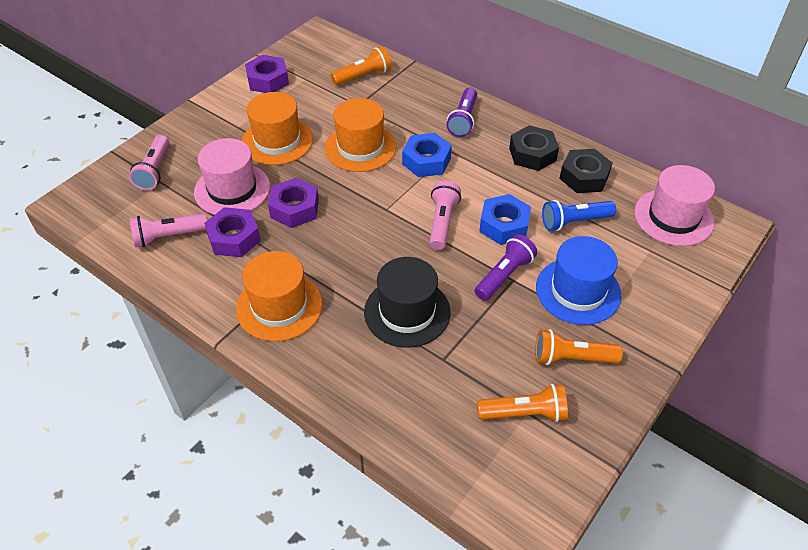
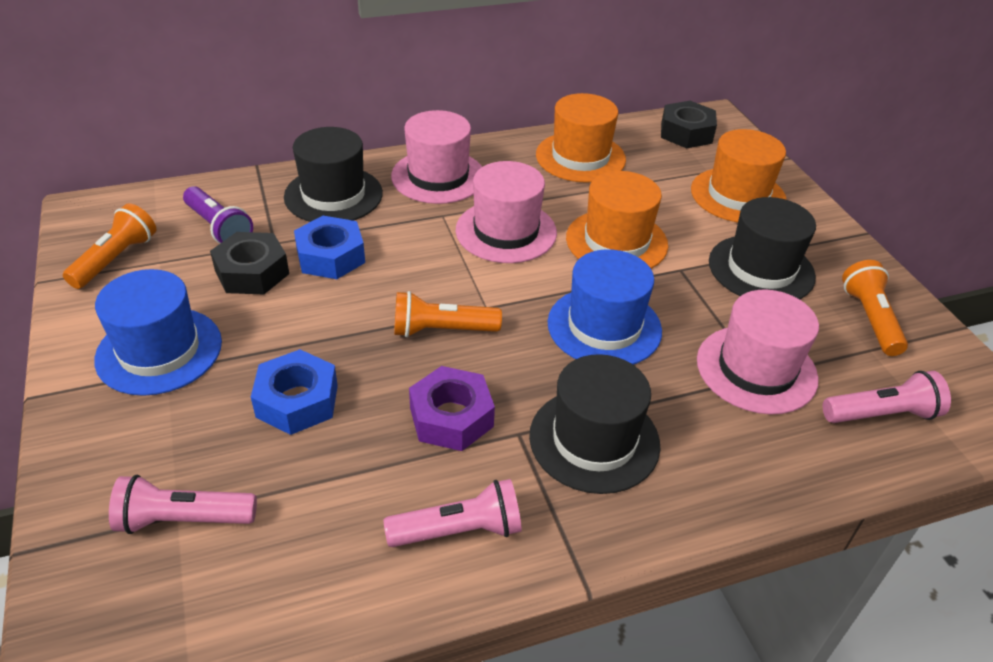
black hat: [364,257,450,348] = 1 -> [284,127,383,222] [529,354,660,494] [709,197,816,299] = 3
blue flashlight: [542,200,616,231] = 1 -> none = 0
blue hat: [536,236,621,325] = 1 -> [94,269,222,396] [548,249,662,365] = 2
pink hat: [194,138,270,215] [634,165,715,246] = 2 -> [391,110,482,204] [456,161,557,263] [697,290,819,414] = 3
purple flashlight: [446,88,477,137] [475,234,537,301] = 2 -> [183,186,253,244] = 1
purple nut: [204,207,261,257] [245,55,289,93] [268,178,319,228] = 3 -> [409,366,495,451] = 1

